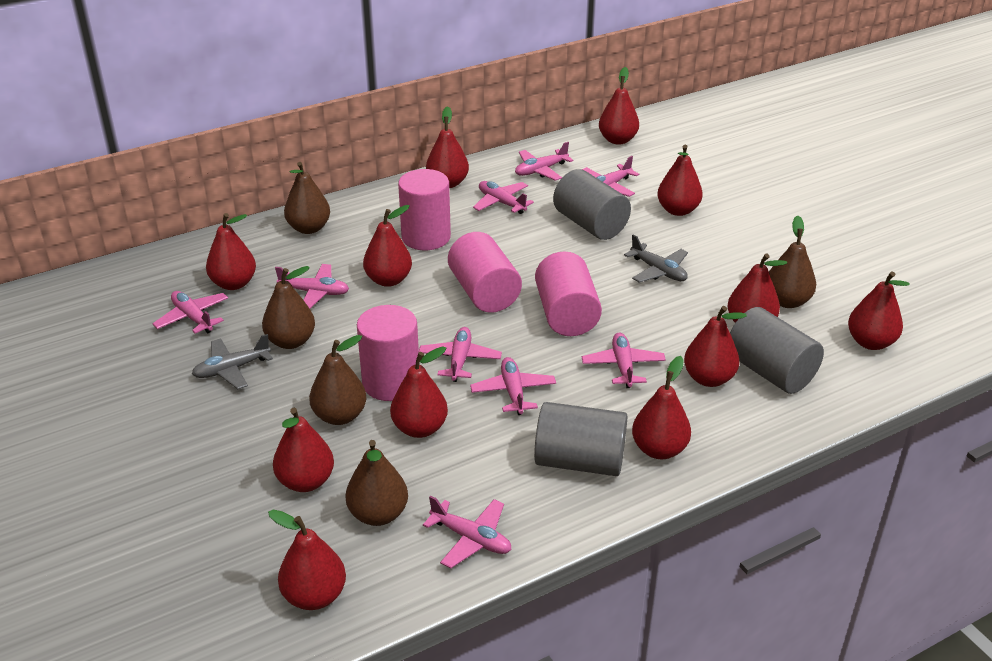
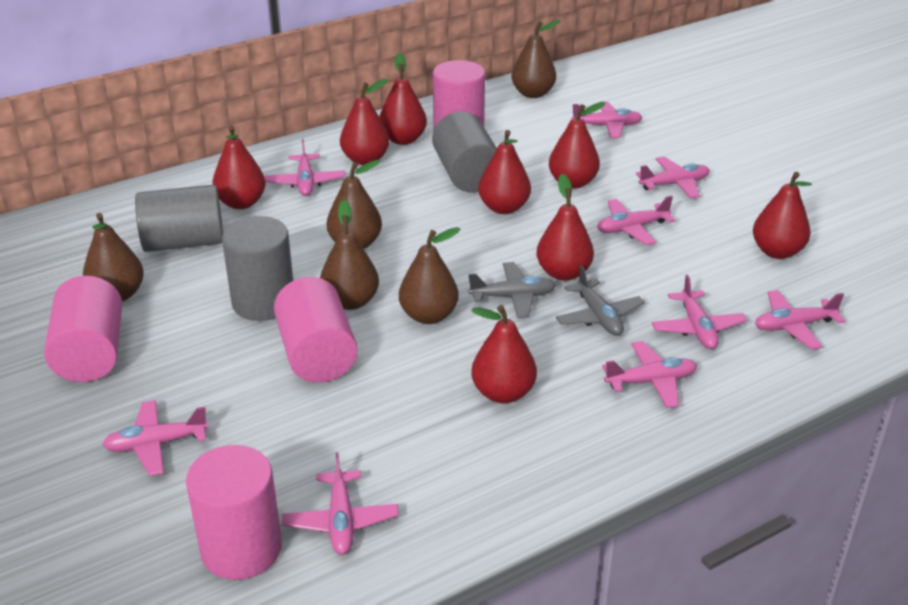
red pear: [206,213,256,290] [268,510,346,610] [273,408,334,492] [363,205,412,287] [390,346,448,438] [426,106,469,188] [599,67,639,145] [632,356,691,459] [657,145,703,216] [684,306,747,387] [727,253,787,323] [848,272,910,350] = 12 -> [212,125,266,209] [340,79,389,165] [379,53,427,145] [471,305,537,403] [478,130,531,214] [537,174,594,281] [549,102,606,189] [753,172,812,259] = 8

